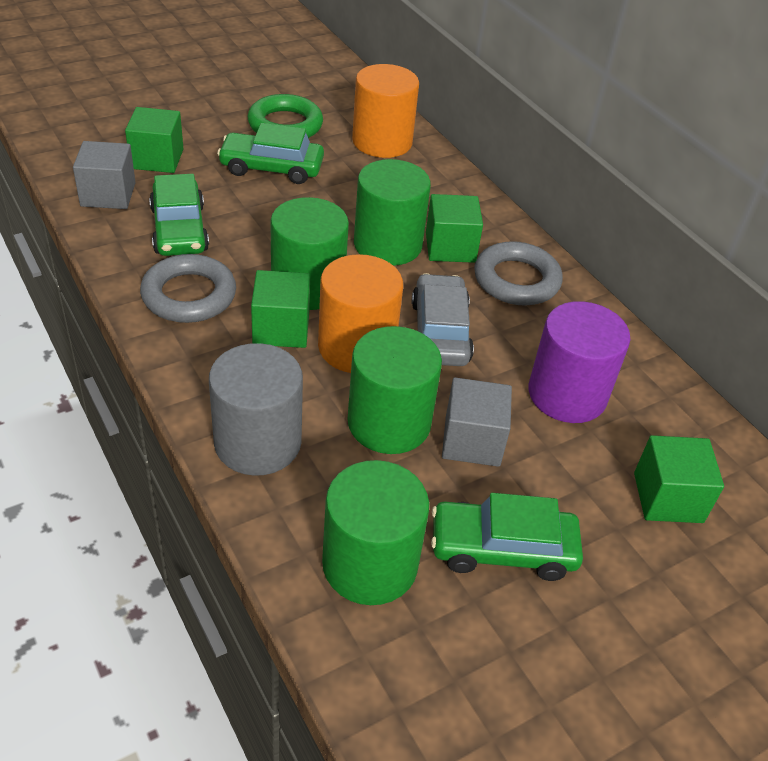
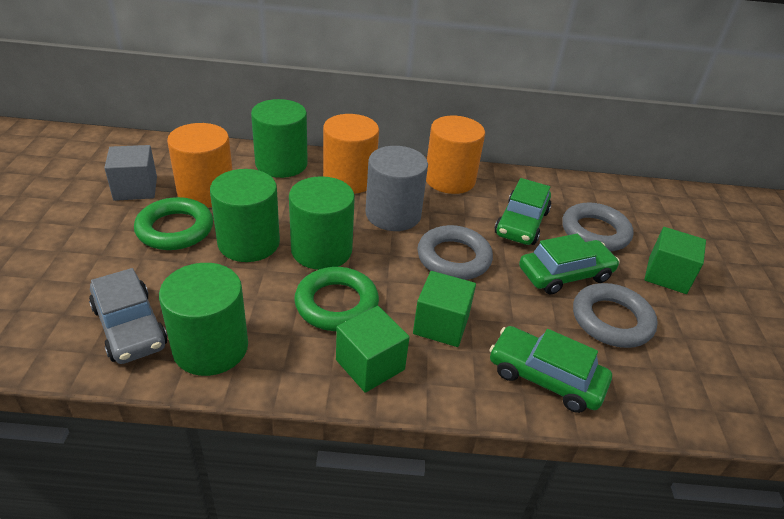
green cube: [125,107,183,173] [251,270,310,348] [426,194,483,263] [634,435,724,523] = 4 -> [336,306,410,393] [413,271,476,347] [644,227,706,294] = 3
green ring: [248,94,323,138] = 1 -> [134,197,213,250] [294,267,379,331] = 2
grey cube: [73,141,136,209] [442,377,512,467] = 2 -> [104,145,157,201] = 1
grey ring: [140,254,236,323] [474,241,563,306] = 2 -> [417,225,493,280] [562,202,634,251] [573,283,658,348] = 3
orange cylinder: [318,254,403,373] [352,64,419,158] = 2 -> [167,123,233,207] [323,114,379,194] [426,116,485,194] = 3
purple cylinder: [528,301,630,423] = 1 -> none = 0

